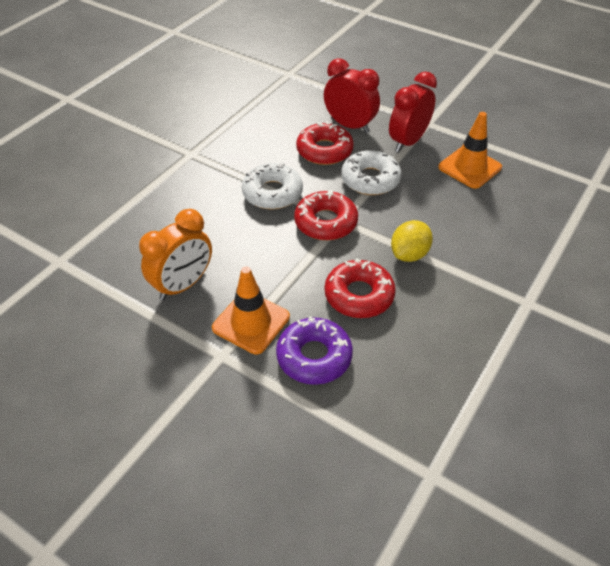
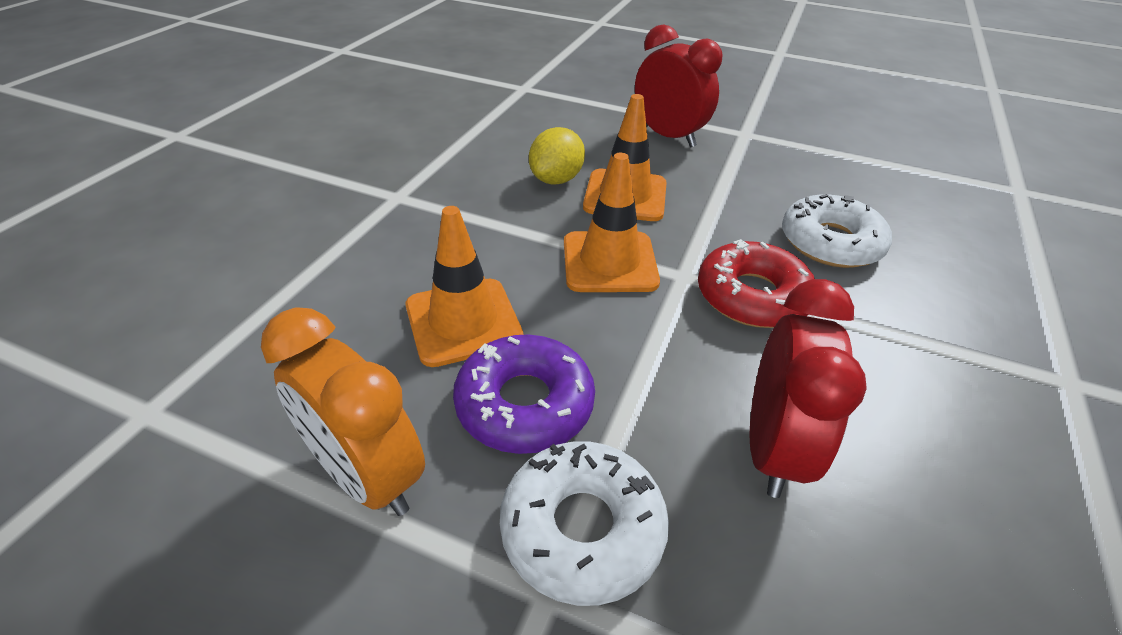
orange traffic cone: [212,266,290,354] [438,112,502,189] = 2 -> [406,206,524,367] [564,153,660,292] [583,94,667,221] = 3
red donut: [294,190,358,240] [296,121,354,165] [325,258,396,318] = 3 -> [698,239,815,328] = 1

